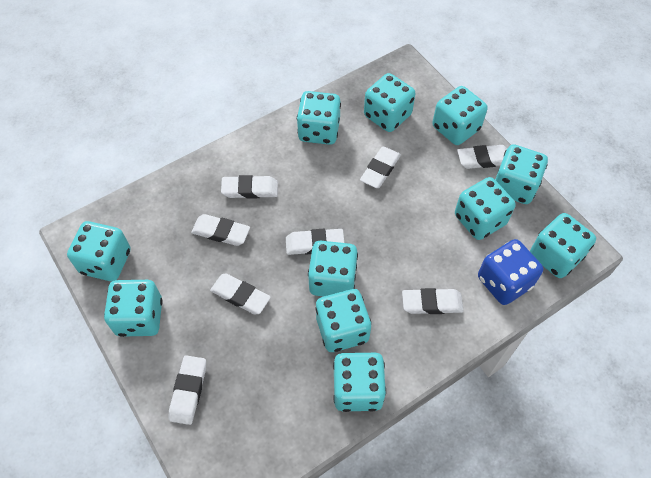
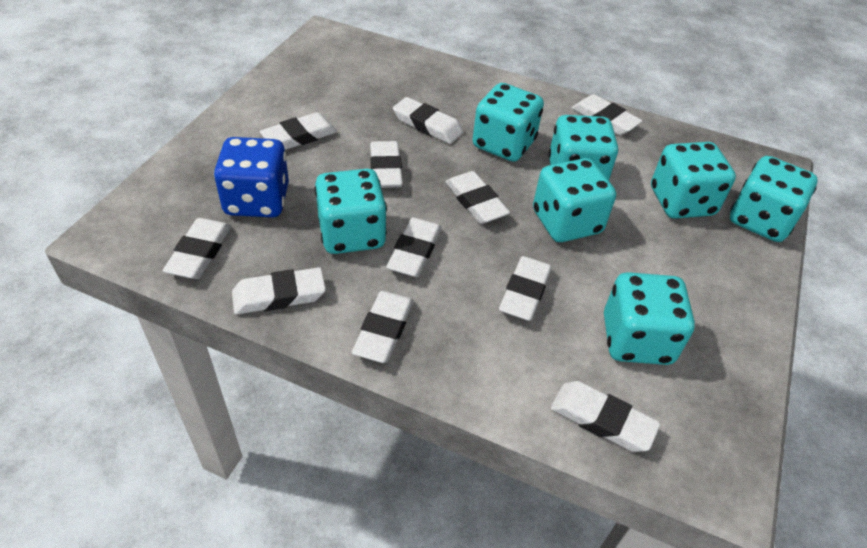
turquoise dice: [67,221,131,282] [104,280,163,337] [297,91,341,145] [308,241,358,296] [315,289,372,352] [333,353,386,412] [364,73,415,132] [432,86,488,145] [455,177,516,240] [495,144,548,204] [530,213,596,278] = 11 -> [315,169,387,254] [472,83,544,162] [533,158,616,242] [548,115,618,181] [604,272,695,365] [651,142,736,219] [730,156,818,242] = 7
white eraser: [169,355,206,425] [191,214,250,246] [210,274,271,314] [221,175,278,199] [286,229,344,255] [360,147,401,188] [402,288,464,314] [457,145,507,169] = 8 -> [163,218,231,279] [232,267,326,314] [260,112,337,150] [352,291,414,363] [370,141,403,188] [386,218,441,277] [393,97,463,144] [446,171,510,224] [499,256,552,321] [550,381,661,452] [572,94,642,135] = 11

